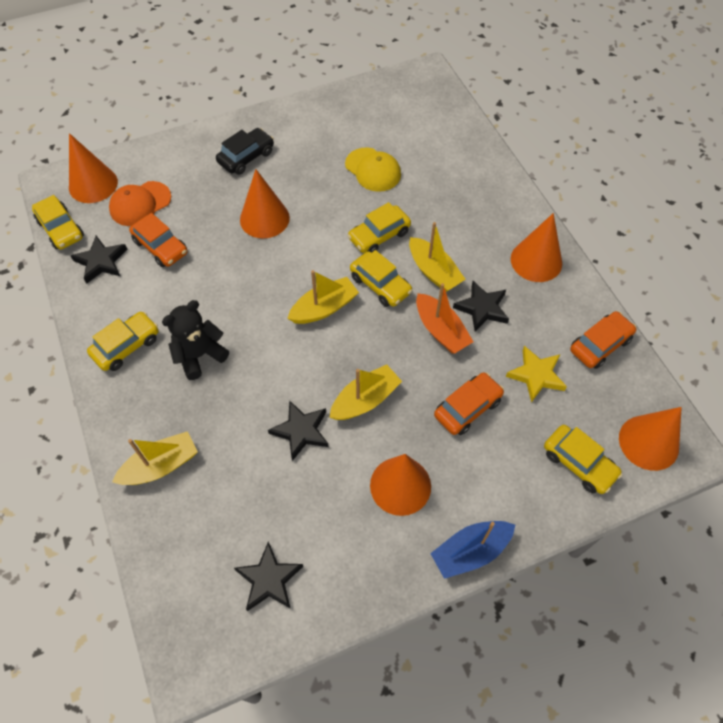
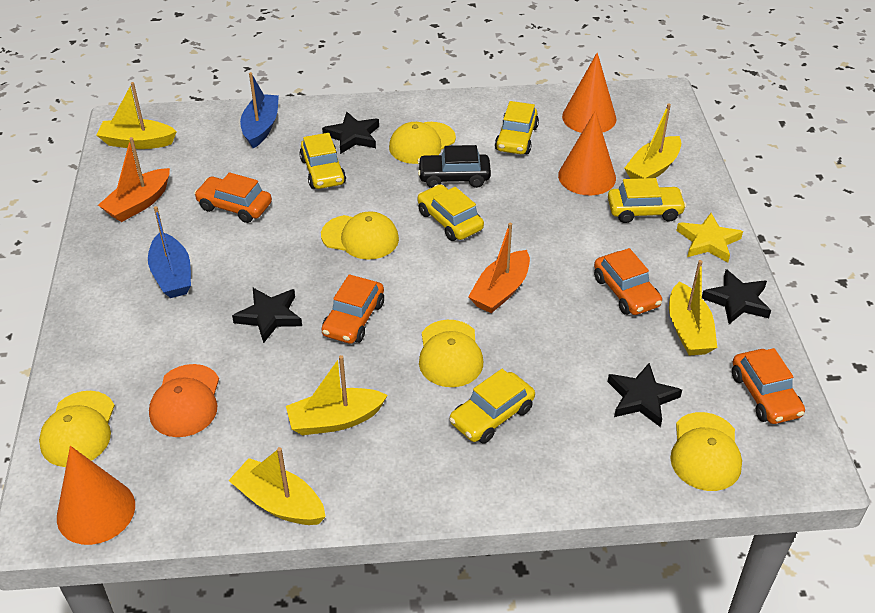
black teddy bear: [162,300,229,380] = 1 -> none = 0
blue boat: [430,521,515,579] = 1 -> [148,206,191,298] [240,72,279,148] = 2
orange boat: [416,283,473,354] = 1 -> [98,137,170,222] [468,222,530,313] = 2
orange car: [129,213,187,268] [434,372,504,435] [570,311,636,369] = 3 -> [194,172,272,223] [321,274,384,344] [594,248,662,315] [732,348,805,424] = 4
orange cone: [69,133,118,203] [240,169,290,238] [370,454,431,516] [511,213,562,282] [619,407,682,471] = 5 -> [57,446,135,545] [558,110,616,195] [562,52,617,133] = 3
yellow boat: [112,431,198,485] [287,270,359,324] [329,365,402,420] [409,222,466,292] = 4 -> [96,82,177,149] [228,447,326,525] [286,355,388,435] [624,103,681,179] [669,260,717,356] = 5
yellow cap: [345,147,401,192] = 1 -> [39,391,115,467] [321,211,399,260] [389,122,456,164] [419,320,483,387] [670,412,742,491] = 5

